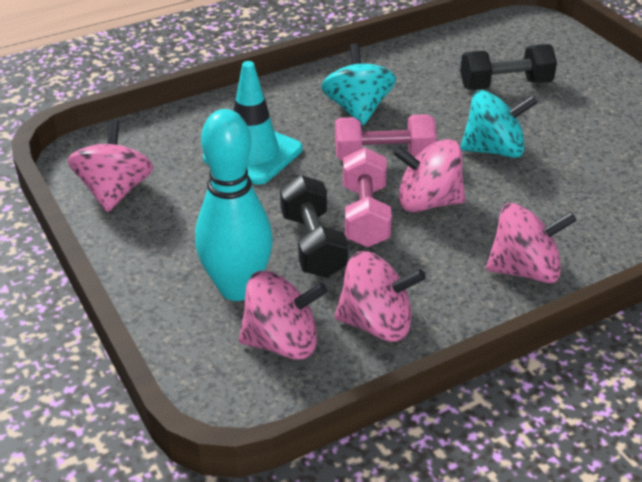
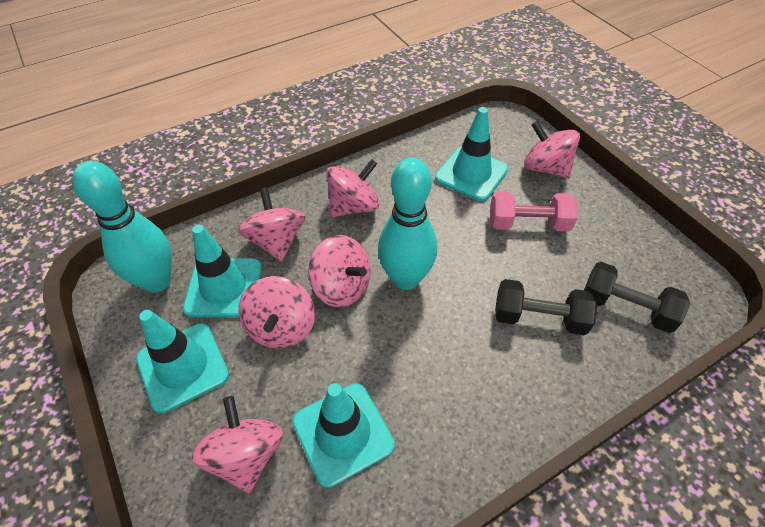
pink dumbbell: [335,114,437,161] [343,148,392,247] = 2 -> [490,192,578,231] = 1
pink spinning top: [68,120,154,212] [239,271,328,360] [335,251,426,342] [392,139,466,212] [486,203,577,283] = 5 -> [191,396,283,493] [238,187,305,262] [238,276,315,349] [308,235,371,307] [326,159,379,217] [524,121,580,179] = 6
turquoise bowling pin: [195,109,273,301] = 1 -> [73,161,172,293] [378,158,437,290] = 2
turquoise spinning top: [321,44,396,125] [460,90,537,158] = 2 -> none = 0
turquoise traffic cone: [203,61,303,185] = 1 -> [136,310,229,414] [183,225,262,318] [292,383,395,488] [435,107,508,201] = 4

